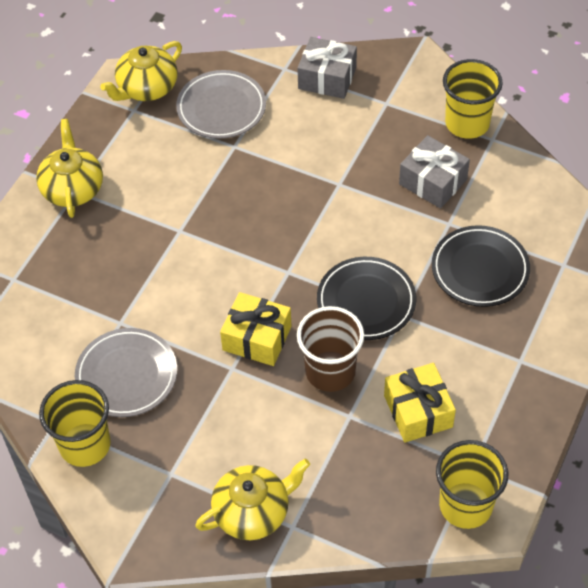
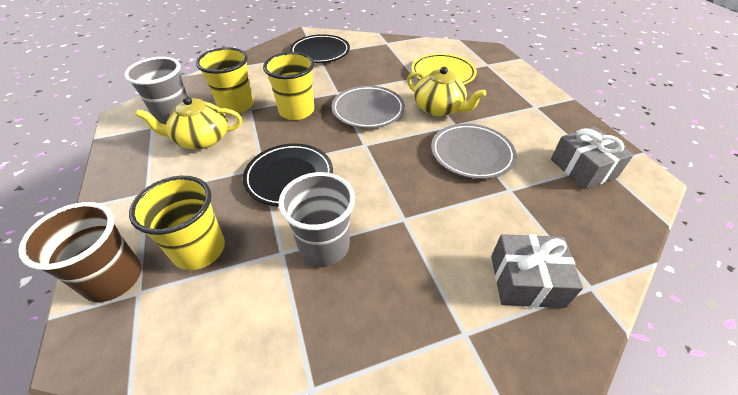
grey cup: none = 0 -> [124,57,188,124] [278,172,355,266] = 2
yellow gift: [220,292,291,366] [384,363,456,443] = 2 -> none = 0
yellow plate: none = 0 -> [411,53,477,85] = 1
yellow teapot: [36,119,103,218] [100,41,182,101] [195,458,310,540] = 3 -> [136,97,242,150] [407,67,486,116] = 2

